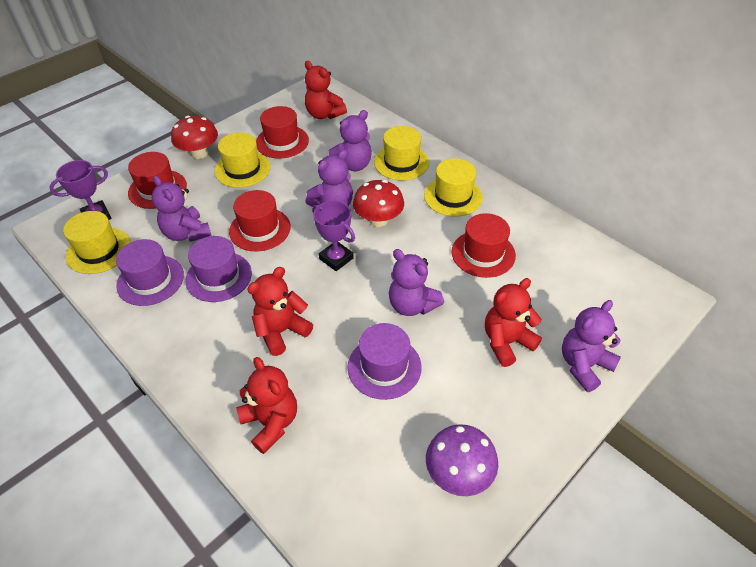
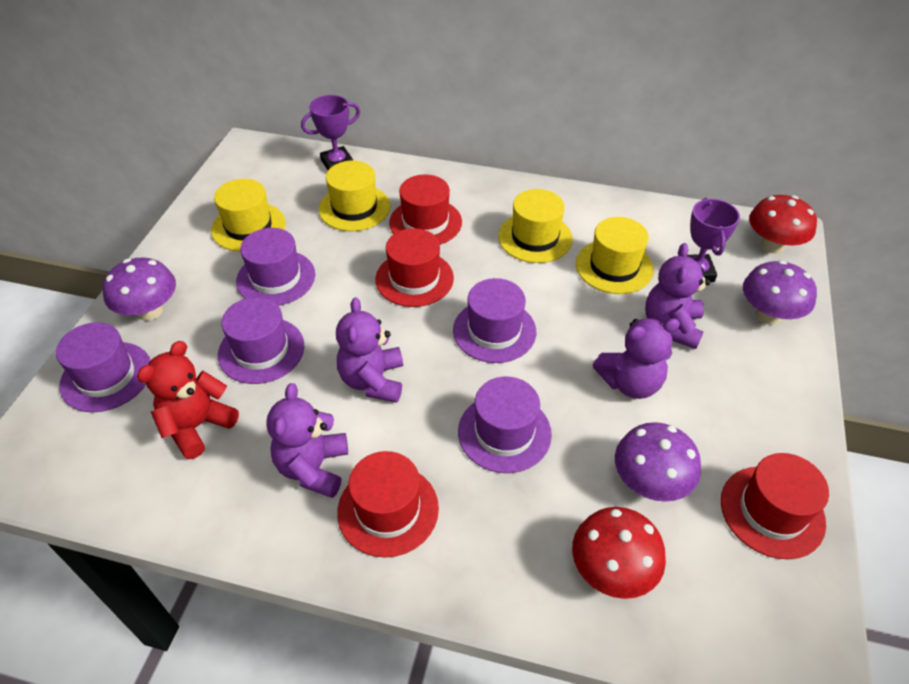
purple hat: [116,239,184,306] [185,236,252,302] [347,323,422,400] = 3 -> [56,322,151,412] [218,297,304,384] [236,228,315,306] [453,278,536,363] [458,377,552,473] = 5
purple mushroom: [426,424,498,496] = 1 -> [103,258,176,321] [615,422,701,502] [743,260,817,325] = 3
purple teddy bear: [152,175,212,242] [306,150,353,207] [328,110,372,171] [389,249,444,316] [562,300,621,392] = 5 -> [266,383,348,498] [336,297,403,403] [593,318,680,399] [645,243,710,349] = 4
red teddy bear: [236,357,297,454] [247,267,313,356] [305,61,347,119] [485,278,542,367] = 4 -> [137,341,239,459] = 1

